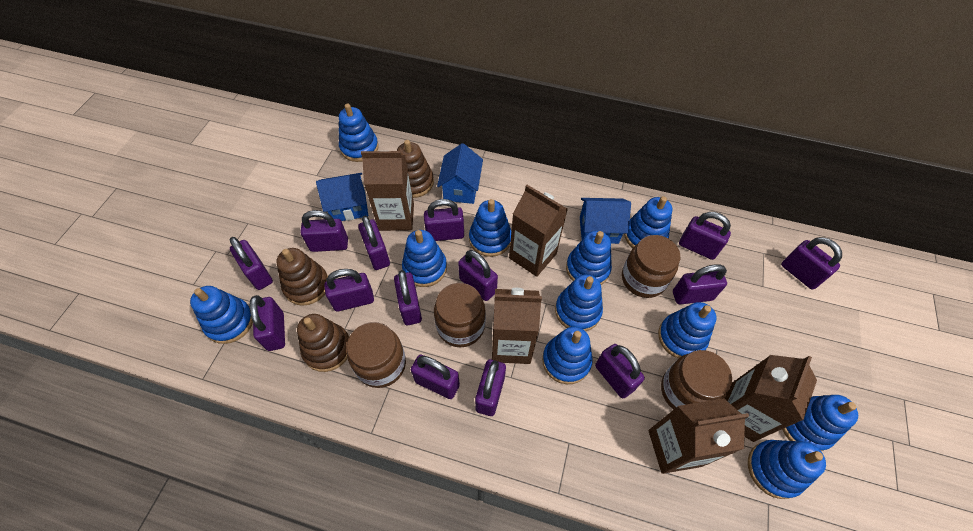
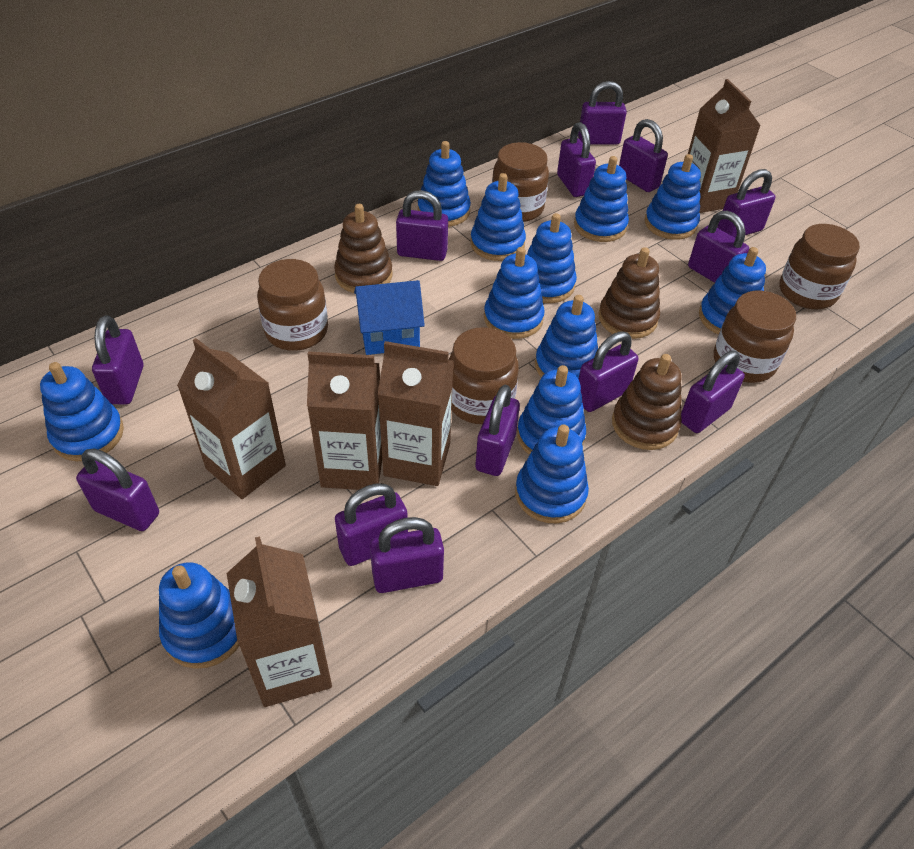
blue house: [316,173,368,221] [437,143,483,204] [580,198,631,244] = 3 -> [354,280,425,355] = 1
blue stacking toy: [190,286,253,344] [339,104,379,162] [402,230,447,287] [469,199,511,257] [542,326,593,384] [555,274,603,331] [566,231,612,285] [624,196,672,248] [658,302,717,359] [748,440,826,499] [782,395,858,451] = 11 -> [40,362,124,461] [159,562,239,669] [418,141,471,227] [470,173,526,261] [484,247,545,339] [515,424,589,523] [517,365,586,455] [527,213,577,303] [535,295,598,379] [574,156,629,242] [645,154,701,240] [699,247,766,335] = 12
brown jar: [347,322,406,388] [434,283,486,347] [622,235,680,298] [661,350,732,410] = 4 -> [257,259,328,351] [449,327,519,424] [492,142,549,222] [714,291,796,383] [780,224,860,309] = 5
purple padlock: [230,237,273,290] [250,295,285,351] [300,210,348,252] [324,269,374,312] [358,216,390,270] [394,270,422,325] [411,354,460,399] [424,199,464,241] [458,250,498,301] [475,360,506,416] [595,344,645,398] [673,264,727,304] [679,212,731,260] [781,237,842,290] = 14 -> [76,448,159,531] [92,315,143,405] [335,483,408,566] [370,517,444,593] [396,190,448,261] [475,385,520,476] [557,122,596,197] [578,81,627,145] [578,331,638,412] [619,119,668,192] [681,351,745,433] [688,211,749,283] [717,169,775,238] = 13

